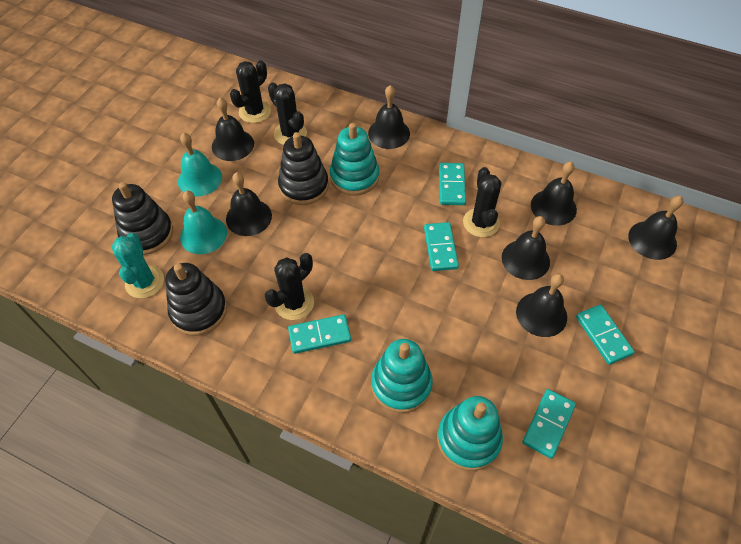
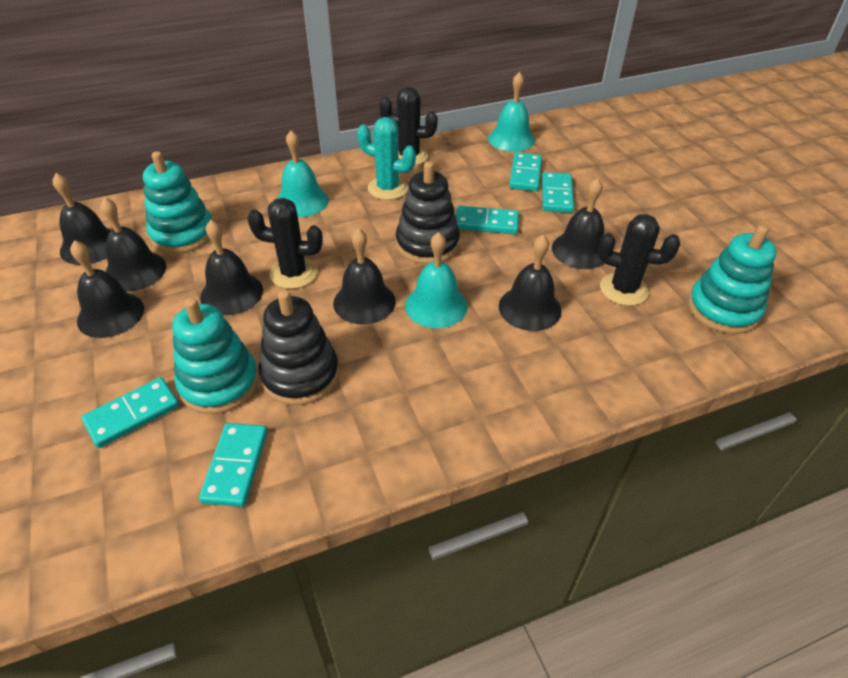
black cactus: [230,60,271,123] [265,253,314,320] [268,82,307,145] [463,167,501,237] = 4 -> [247,198,323,289] [379,87,438,166] [598,214,680,306] = 3
black stacking toy: [112,182,173,255] [165,263,227,335] [278,132,329,205] = 3 -> [259,290,339,405] [396,162,460,264] = 2
turquoise bell: [178,133,222,197] [180,191,227,254] = 2 -> [277,130,329,217] [405,232,468,328] [488,72,535,152] = 3

